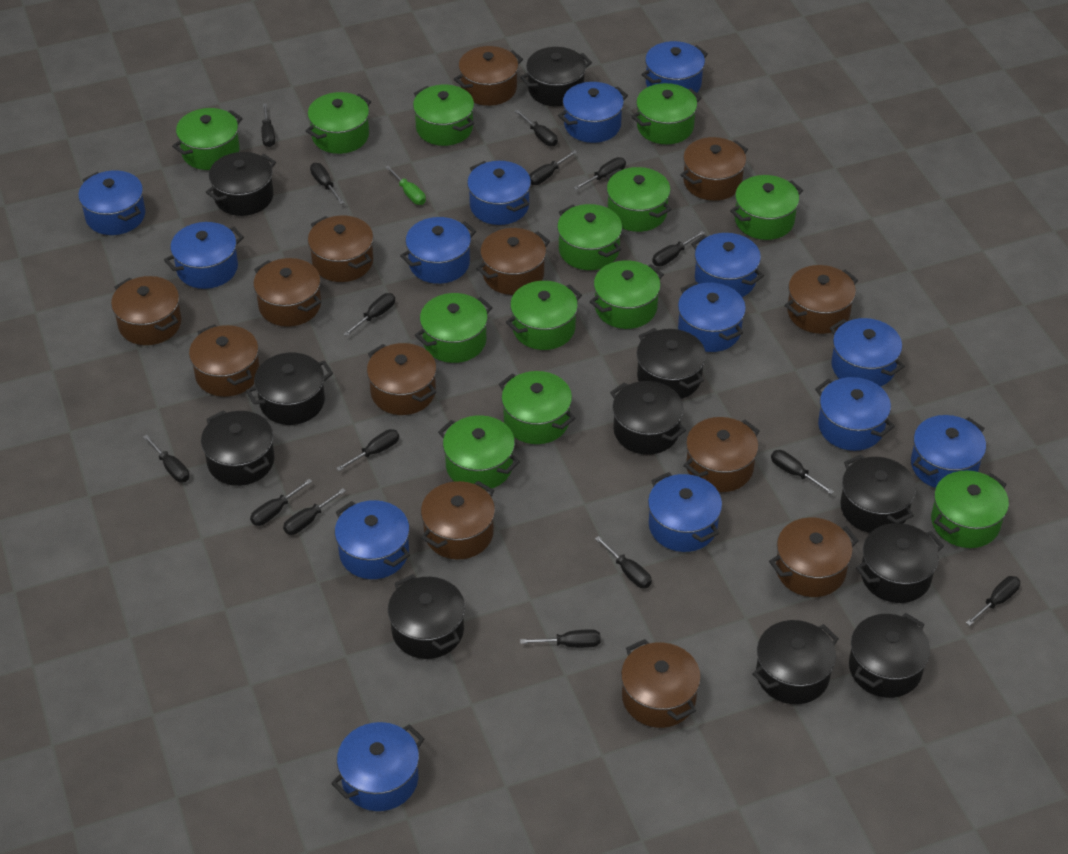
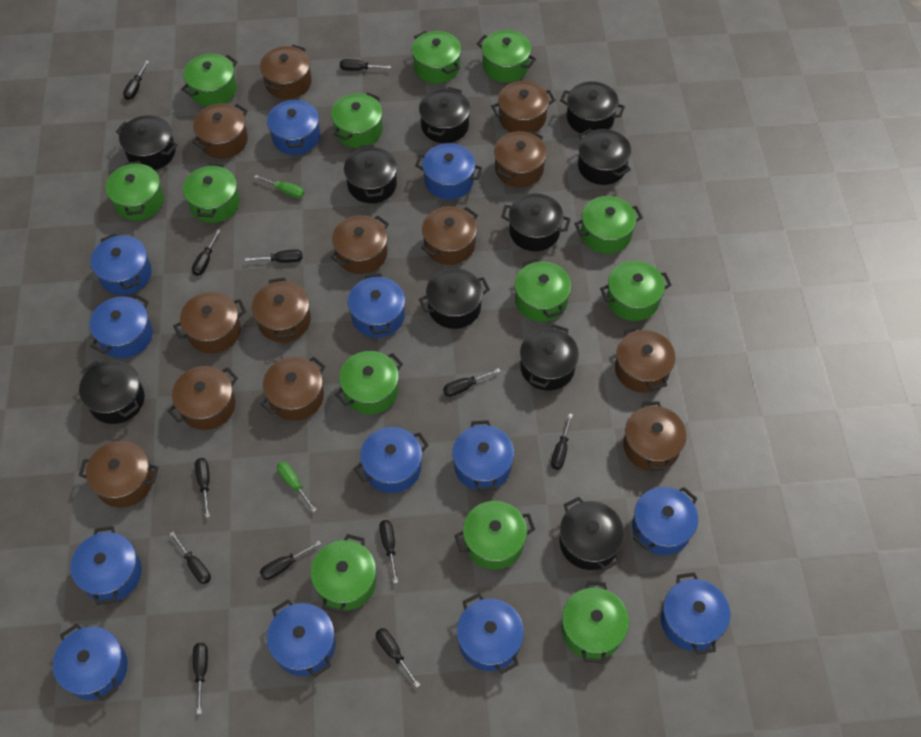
black pot: [201,410,274,486] [206,152,276,216] [246,353,333,425] [388,574,465,659] [520,47,592,106] [610,381,686,455] [637,328,706,399] [752,620,839,704] [840,455,916,533] [849,613,930,698] [856,523,944,603] = 11 -> [79,360,145,424] [116,115,177,170] [344,144,397,203] [419,87,471,143] [419,268,490,329] [501,193,570,251] [520,324,579,391] [560,81,625,135] [560,497,624,570] [578,128,631,185] = 10
black screwdriver: [143,435,189,482] [250,479,312,526] [262,103,275,147] [283,488,346,535] [310,163,344,204] [336,429,399,471] [344,293,395,336] [515,110,558,146] [520,629,601,648] [529,150,577,185] [574,157,626,190] [595,536,652,588] [652,231,705,266] [771,450,834,494] [966,576,1020,626] = 15 -> [123,61,149,100] [170,532,211,584] [192,229,221,276] [193,643,208,714] [195,458,210,518] [245,249,303,263] [260,541,321,580] [340,59,391,71] [376,628,420,688] [379,520,398,583] [443,368,500,397] [551,413,573,470] = 12
blue pot: [78,170,145,235] [164,222,244,289] [331,722,424,811] [335,500,410,579] [400,217,476,284] [467,161,531,225] [558,82,628,143] [641,41,708,93] [648,472,722,552] [678,282,746,352] [691,233,764,297] [815,377,895,451] [830,318,905,387] [911,415,986,488] = 14 -> [53,623,128,701] [70,526,142,605] [89,294,152,358] [90,233,152,295] [267,98,320,155] [267,600,336,677] [348,273,405,338] [354,427,429,493] [415,143,482,200] [452,420,514,491] [457,593,524,674] [632,487,698,555] [661,572,730,655] = 13
green screwdriver: [385,165,426,205] = 1 -> [254,175,305,198] [277,461,317,512] = 2

